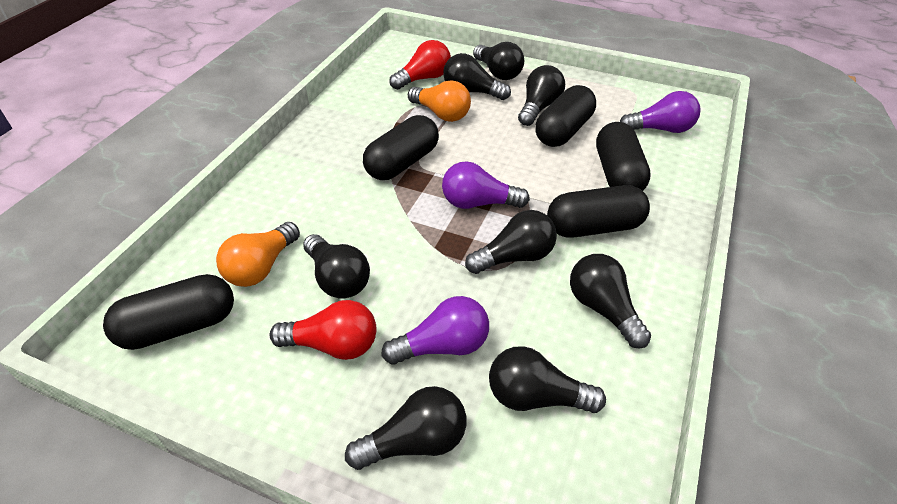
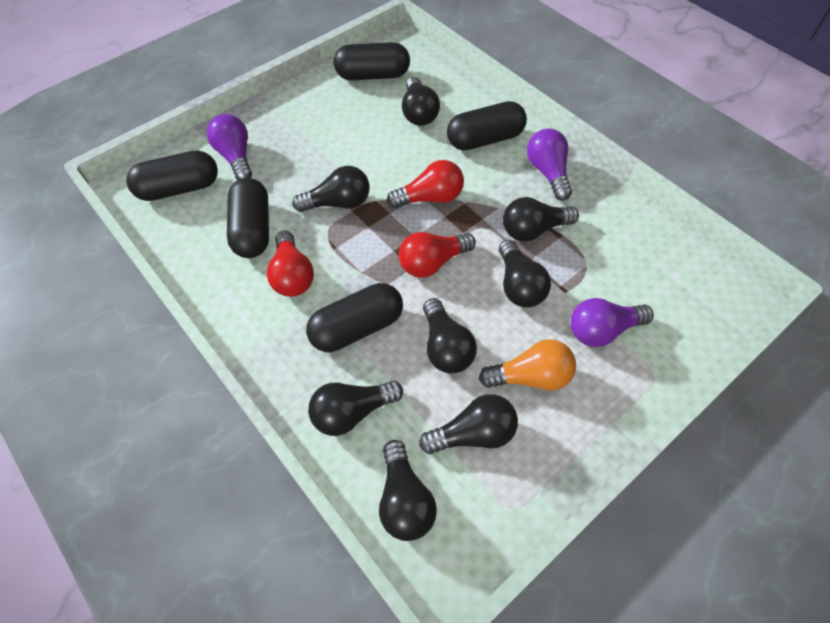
orange light bulb: [216,222,300,287] [408,80,471,122] = 2 -> [479,339,576,391] = 1
red light bulb: [270,300,377,360] [389,40,451,90] = 2 -> [267,230,314,297] [387,160,464,208] [399,232,476,278] = 3

